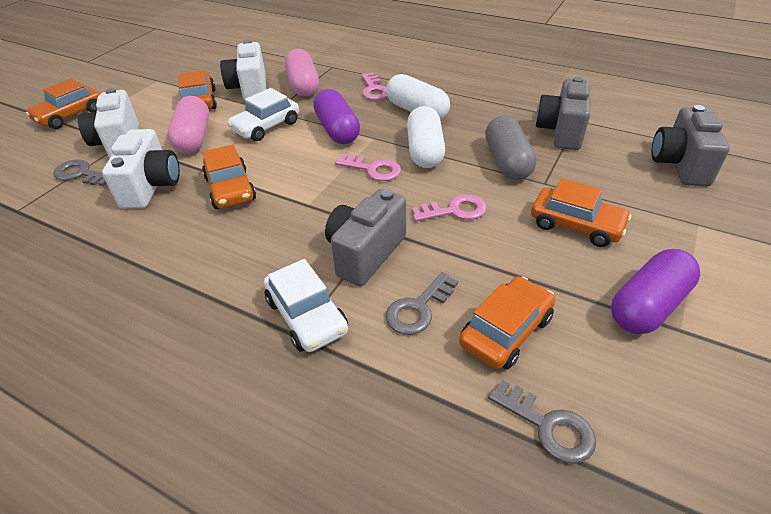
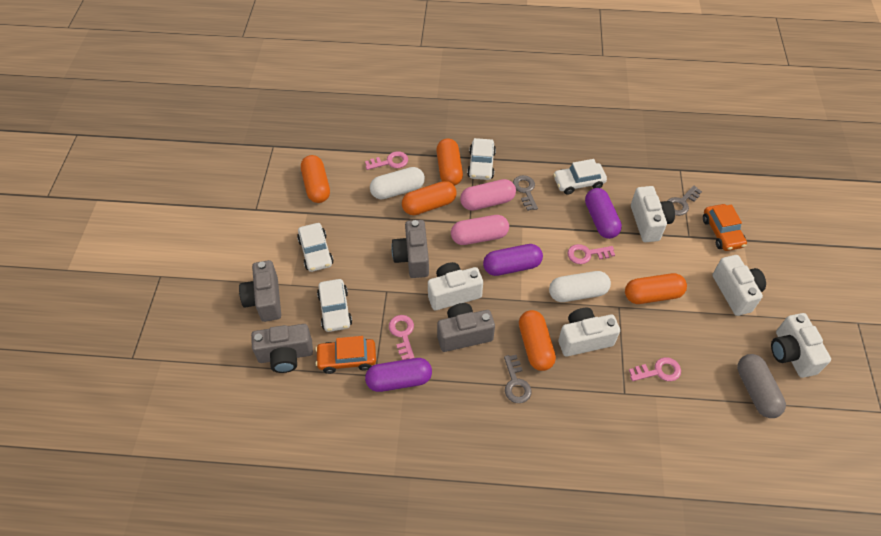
grey camera: [325,189,406,286] [536,77,590,150] [652,105,730,186] = 3 -> [239,260,281,322] [251,324,313,373] [391,220,429,278] [437,303,495,352] = 4
orange capsule: none = 0 -> [301,155,330,203] [402,181,457,215] [436,139,463,186] [519,310,556,371] [625,273,687,304] = 5
orange car: [25,78,100,129] [179,70,217,109] [202,144,256,209] [459,276,556,369] [531,178,631,247] = 5 -> [315,336,376,374] [703,204,747,251] = 2
pink key: [335,154,401,181] [361,73,388,100] [412,194,487,221] = 3 -> [365,151,408,170] [389,315,414,360] [567,244,615,264] [629,357,681,381] = 4
purple capsule: [313,89,360,144] [611,249,700,334] = 2 -> [365,358,432,392] [483,244,543,276] [585,188,622,239] = 3
white camera: [78,88,139,158] [102,129,180,209] [220,40,266,101] = 3 -> [428,262,483,310] [558,308,620,357] [631,186,675,242] [713,255,766,316] [771,313,831,378] = 5
white car: [227,88,299,141] [264,259,348,352] = 2 -> [297,223,334,272] [317,279,352,332] [467,138,496,180] [553,159,607,195] = 4

